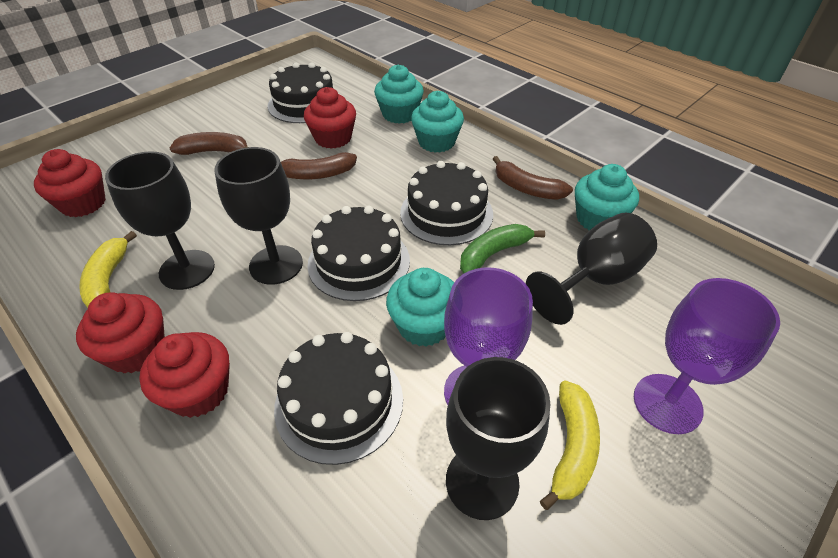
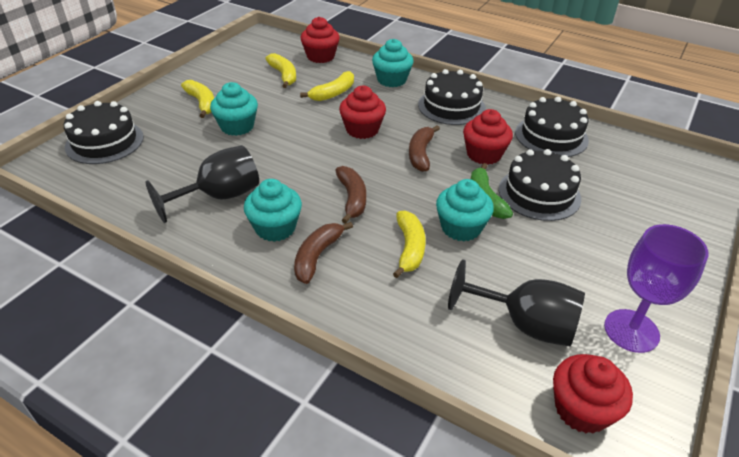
black goblet: [105,151,215,290] [214,147,303,285] [446,357,550,520] [526,213,657,325] = 4 -> [145,145,259,223] [448,259,585,347] = 2
purple goblet: [444,267,533,405] [634,278,780,434] = 2 -> [604,224,708,353] = 1
yellow banana: [79,231,137,308] [540,381,600,510] = 2 -> [181,80,214,118] [265,53,296,88] [300,71,354,101] [393,211,426,278] = 4

